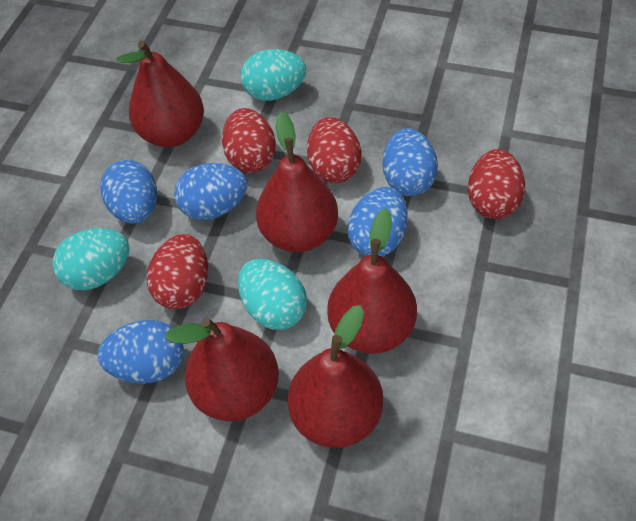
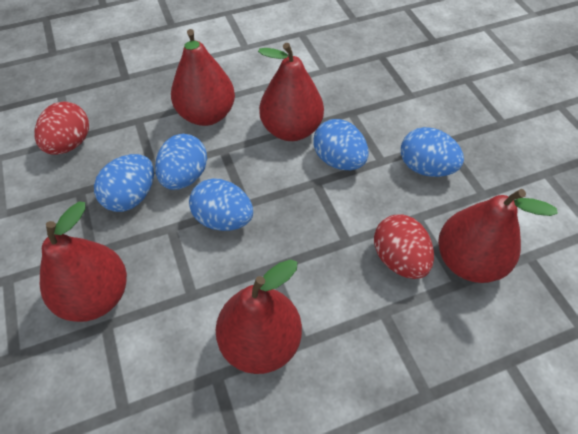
red egg: [147,234,208,309] [222,108,276,173] [307,117,361,183] [468,149,525,219] = 4 -> [34,101,89,155] [374,215,434,279] = 2
turquoise egg: [53,228,130,290] [238,259,307,330] [240,49,306,101] = 3 -> none = 0

